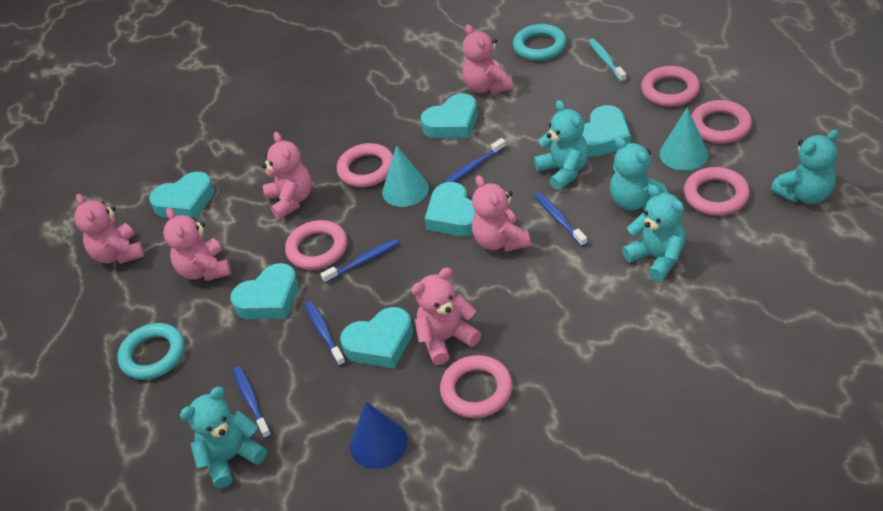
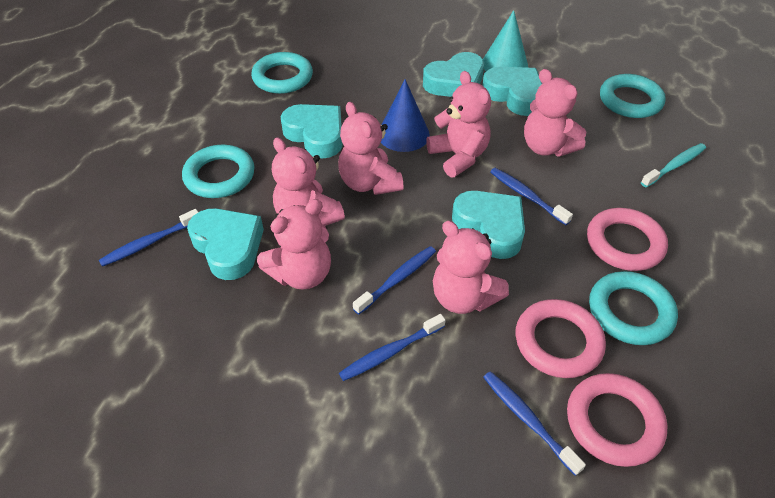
pink ring: [285,220,347,270] [337,143,393,187] [440,355,513,418] [641,66,700,107] [684,167,750,216] [691,100,752,144] = 6 -> [516,299,606,378] [567,373,668,467] [587,208,668,271] = 3
turquoise cone: [382,146,429,207] [659,107,708,171] = 2 -> [483,10,528,71] = 1
turquoise heart: [149,172,215,220] [230,263,299,319] [340,307,413,368] [421,93,478,138] [425,182,475,236] [582,105,631,157] = 6 -> [187,209,264,280] [280,104,343,159] [423,52,484,97] [452,191,525,259] [482,67,542,116] = 5
turquoise ring: [117,323,185,380] [513,24,567,61] = 2 -> [182,145,255,198] [251,52,313,94] [589,271,678,345] [600,74,666,118] = 4
turquoise teddy bear: [180,387,267,488] [534,100,589,191] [610,137,669,210] [622,185,685,282] [771,129,839,204] = 5 -> none = 0

